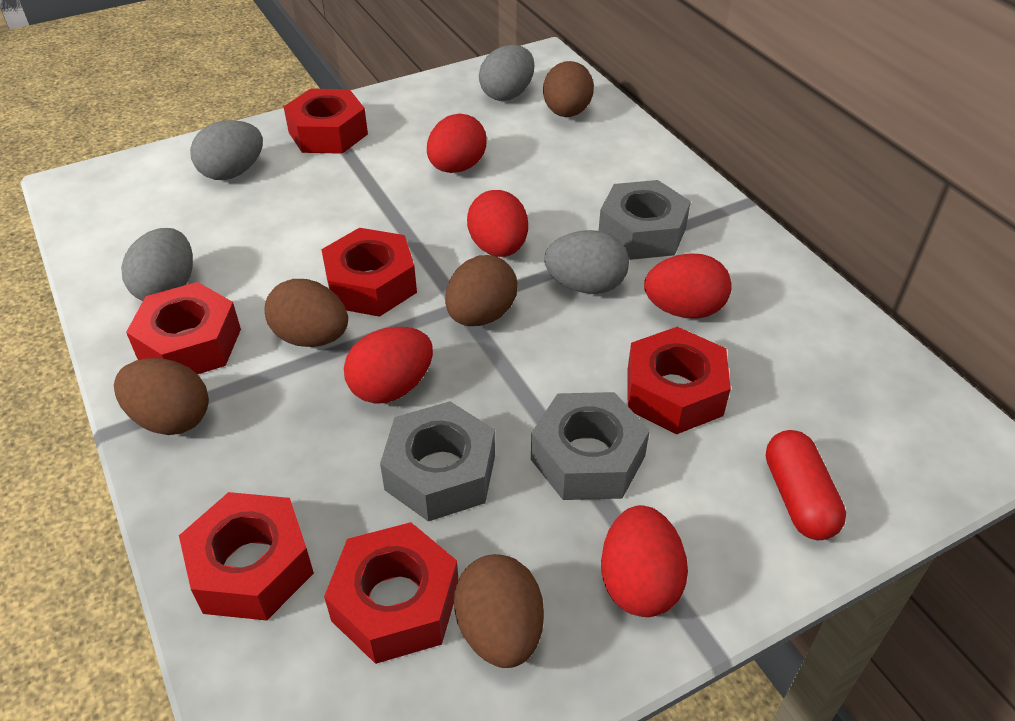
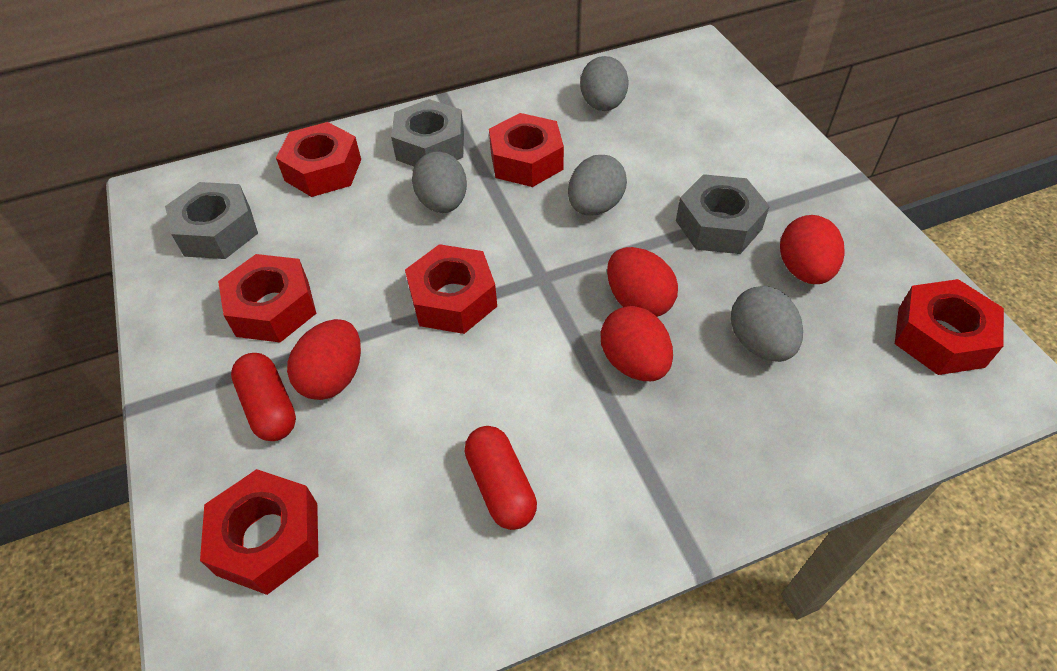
brown egg: [114,358,209,435] [264,279,348,347] [445,255,518,326] [454,554,544,668] [543,61,594,117] = 5 -> none = 0
red capsule: [766,430,846,540] = 1 -> [231,353,296,441] [465,426,537,530] = 2
red egg: [344,327,433,404] [427,113,487,173] [467,190,528,257] [601,505,688,617] [644,254,732,319] = 5 -> [287,319,361,400] [601,306,673,381] [607,247,678,317] [780,215,844,284] = 4

